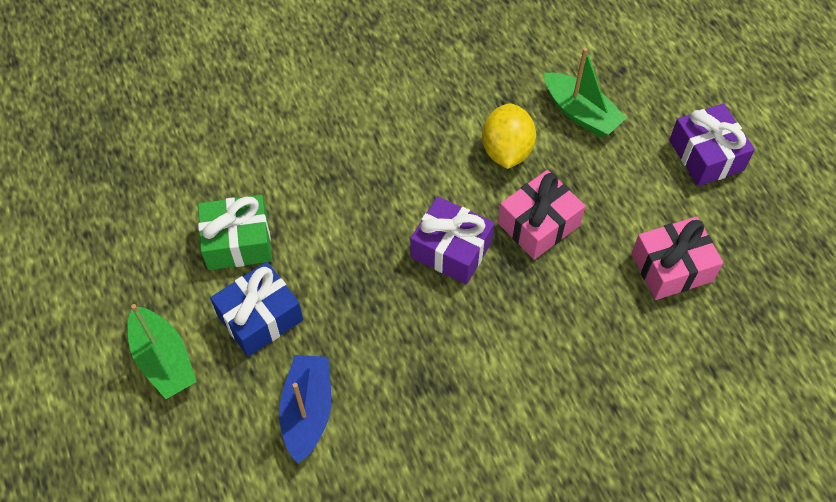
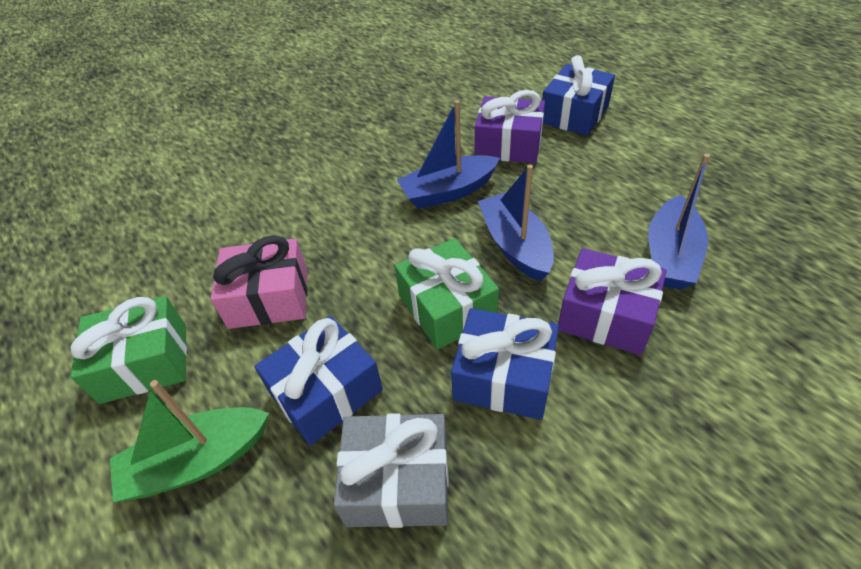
blue boat: [279,355,331,463] = 1 -> [397,100,500,209] [478,165,554,281] [648,154,710,289] = 3
blue gift: [210,262,303,357] = 1 -> [255,315,383,446] [451,308,559,420] [542,55,615,136] = 3
green boat: [128,304,197,399] [544,48,627,138] = 2 -> [110,380,269,502] = 1
green gift: [198,195,272,270] = 1 -> [71,296,187,404] [395,238,499,350] = 2
grey gift: none = 0 -> [333,413,449,528] = 1
pink gift: [498,170,585,260] [631,216,723,300] = 2 -> [211,235,307,329] = 1
yellow lemon: [482,103,536,169] = 1 -> none = 0

